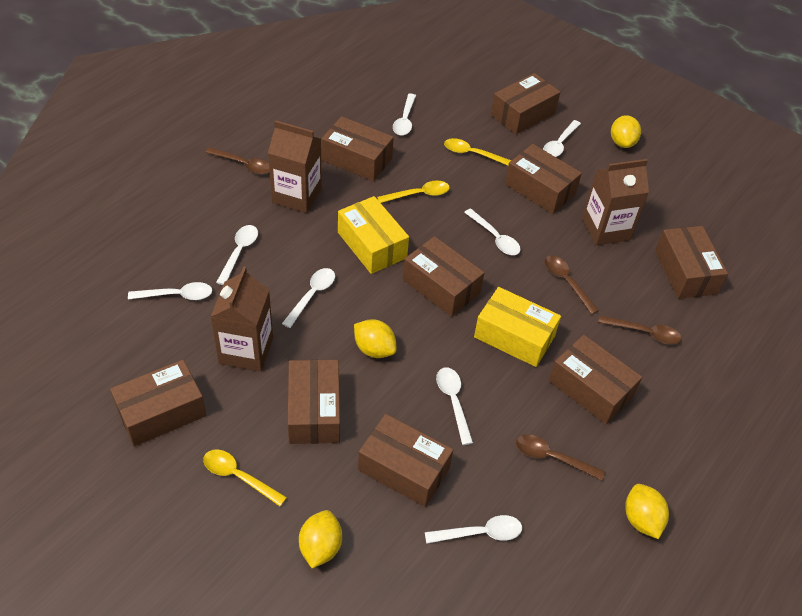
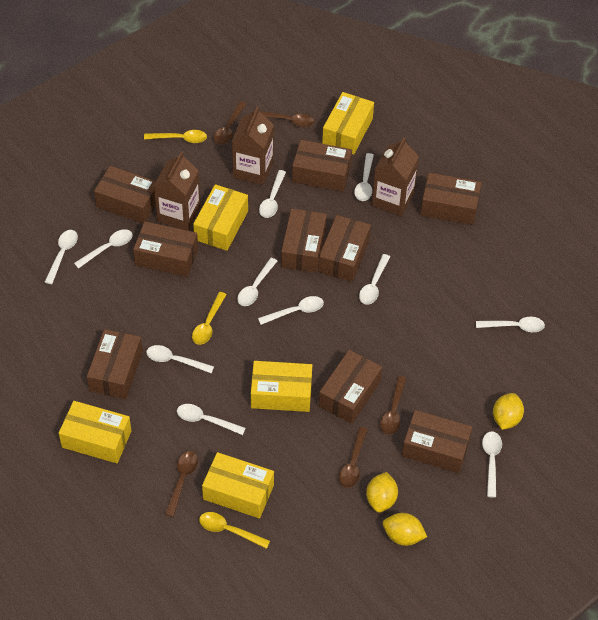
brown spoon: [205,147,269,174] [516,434,605,480] [545,255,599,314] [598,315,681,344] = 4 -> [165,451,198,517] [214,101,246,145] [254,111,314,128] [339,427,368,488] [380,376,406,435] = 5
white spoon: [128,282,212,300] [216,225,258,285] [282,268,335,328] [393,93,416,136] [425,515,522,544] [436,368,473,445] [464,208,521,255] [543,120,581,157] = 8 -> [45,230,78,284] [74,229,132,269] [146,345,214,373] [177,404,245,435] [237,258,277,306] [258,296,324,325] [259,170,286,218] [354,153,374,201] [359,254,390,305] [476,317,545,332] [482,431,502,498] = 11
yellow box: [338,196,409,274] [474,287,561,367] = 2 -> [59,401,131,463] [193,184,248,251] [202,452,274,518] [251,361,312,412] [322,92,374,155] = 5
yellow lemon: [299,510,342,568] [354,319,397,358] [611,115,641,148] [625,484,669,539] = 4 -> [366,472,398,513] [383,513,427,546] [493,393,524,430] = 3

